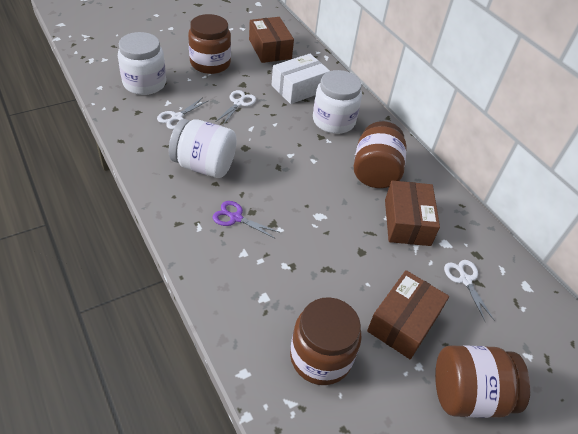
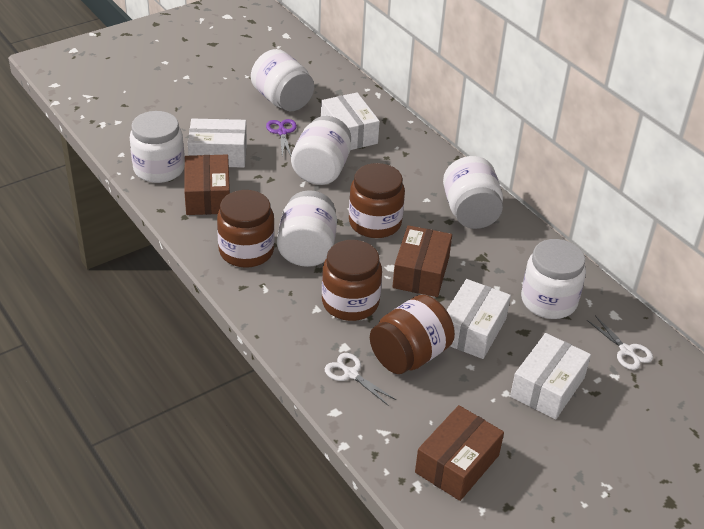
white box: [272,54,330,104] = 1 -> [188,119,247,168] [321,92,380,150] [447,279,511,359] [510,333,591,420] = 4
white jar: [118,32,166,95] [169,119,237,178] [313,70,362,134] = 3 -> [130,111,185,183] [251,49,314,111] [277,190,337,267] [291,116,351,185] [443,156,503,229] [521,239,586,319] = 6
white scissors: [157,98,209,130] [216,90,256,125] [444,260,495,321] = 3 -> [325,353,396,406] [587,315,653,370] = 2

